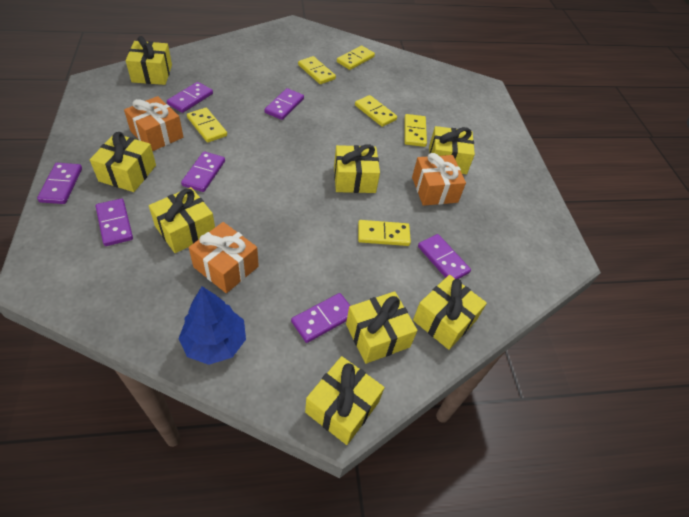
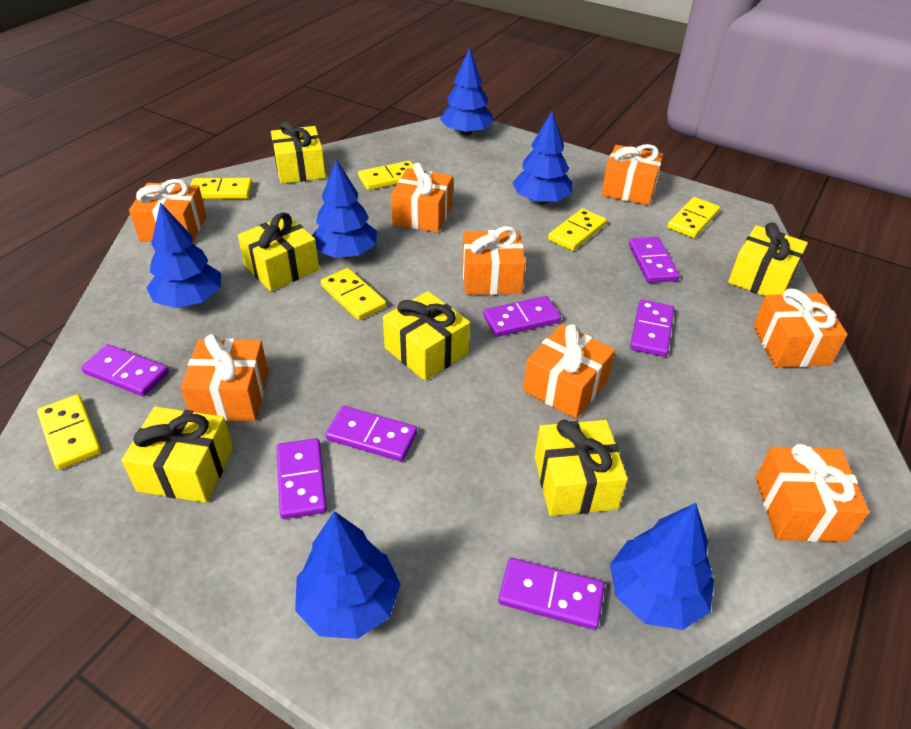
blue tree: [178,286,246,365] = 1 -> [147,202,221,308] [295,511,401,639] [312,159,377,258] [440,48,494,136] [512,111,573,204] [610,503,714,630] = 6
orange gift: [124,96,183,151] [189,222,259,293] [412,153,466,206] = 3 -> [129,179,207,243] [181,334,269,421] [391,163,453,233] [462,226,525,295] [523,324,615,419] [601,144,663,205] [753,289,848,368] [755,444,869,542] = 8
yellow gift: [90,132,156,192] [126,36,172,85] [149,187,215,253] [305,356,385,445] [334,144,380,193] [346,291,417,364] [413,275,487,350] [429,126,475,174] = 8 -> [121,407,233,503] [238,212,319,291] [271,121,326,184] [383,291,470,381] [535,420,628,516] [728,222,808,296] = 6

